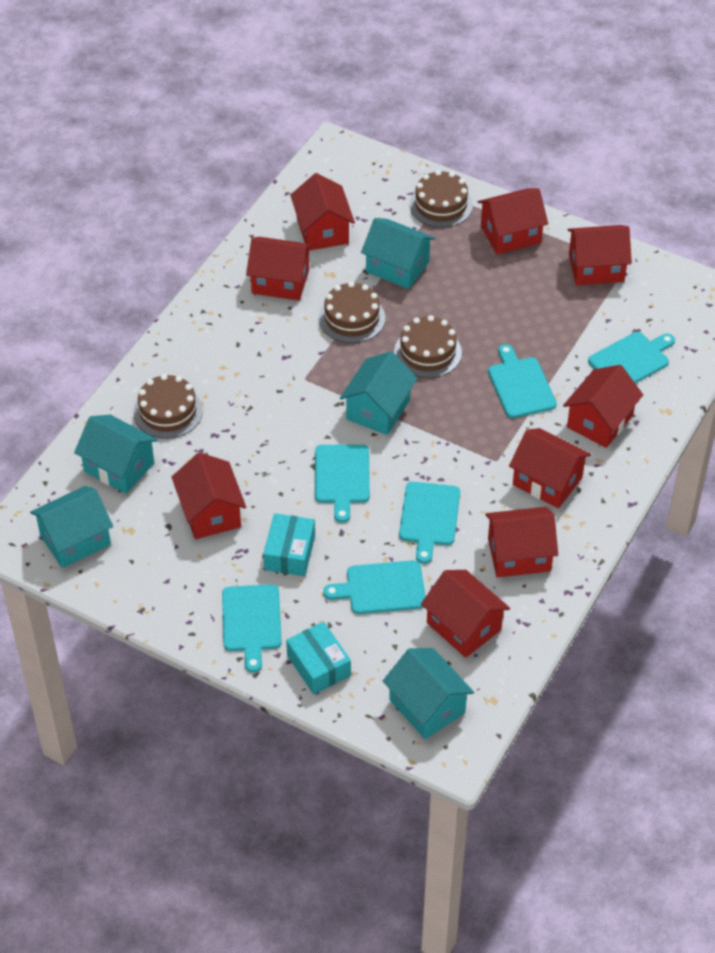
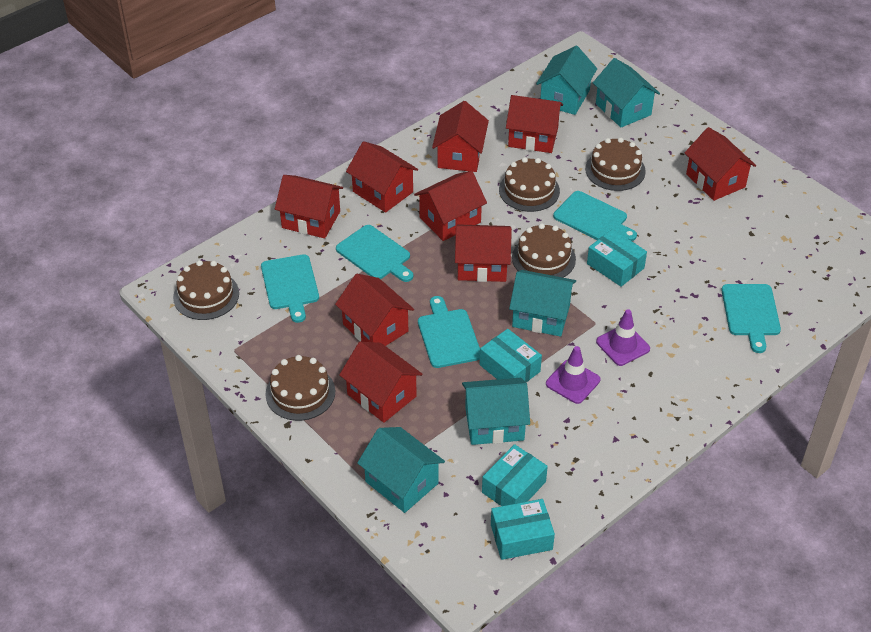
brown cake: [133,374,203,439] [319,281,385,343] [394,315,462,378] [409,170,473,228] = 4 -> [173,260,239,320] [266,355,335,421] [499,157,560,212] [512,223,576,278] [585,137,646,191] = 5
purple traffic cone: none = 0 -> [546,346,600,404] [596,309,650,366] = 2
turquoise box: [263,513,315,576] [286,622,351,694] = 2 -> [480,329,542,383] [482,444,548,506] [491,499,555,560] [587,229,647,287] = 4
turquoise cutting board: [222,584,282,673] [315,444,370,523] [323,560,426,614] [399,482,460,564] [488,344,557,418] [588,332,675,383] = 6 -> [261,254,319,323] [336,225,413,282] [418,296,480,368] [553,191,637,241] [721,284,781,353] = 5

